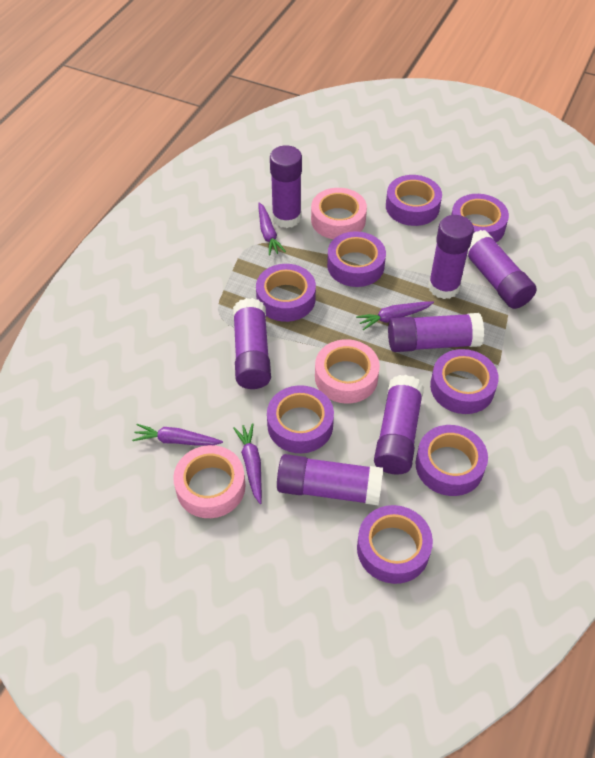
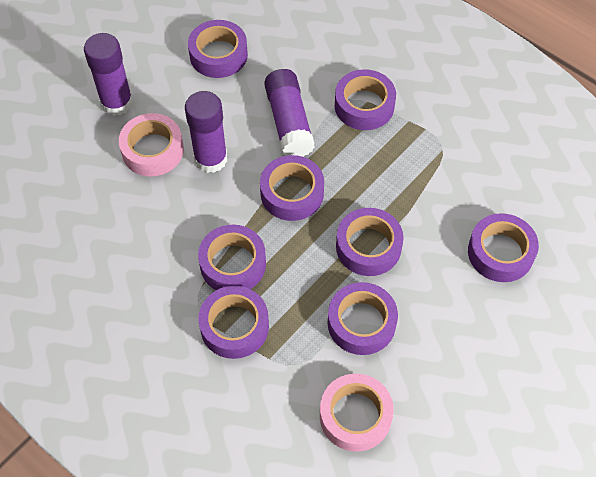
pink tape: [173,445,245,518] [311,188,367,239] [315,339,380,404] = 3 -> [119,113,184,177] [320,374,394,452] = 2
purple carrot: [132,424,223,446] [233,423,262,504] [258,202,286,256] [356,301,434,330] = 4 -> none = 0
purple glue stick: [233,298,271,389] [270,145,302,228] [277,454,383,505] [374,375,424,475] [388,313,484,352] [428,215,474,299] [467,230,537,309] = 7 -> [84,33,133,116] [185,91,227,173] [264,69,315,157] = 3

